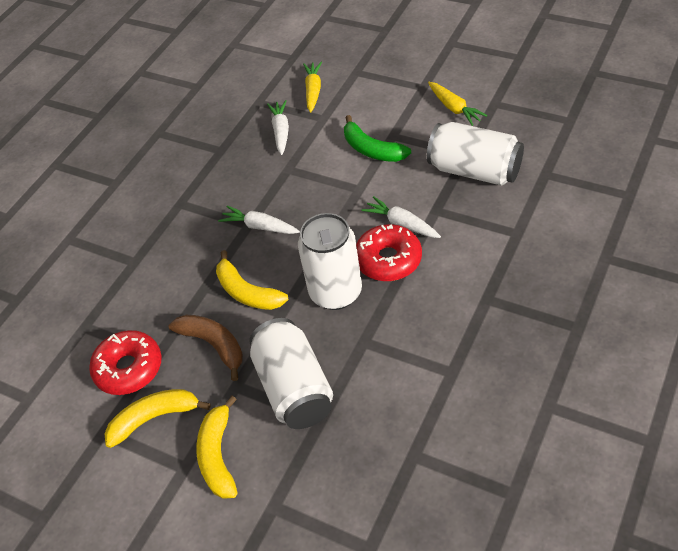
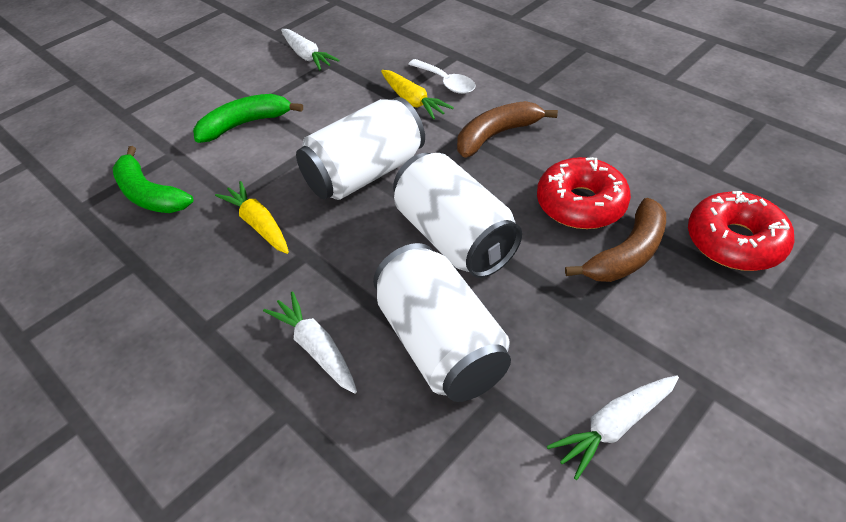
brown banana: [169,315,243,381] = 1 -> [457,101,558,158] [565,198,666,282] = 2
green banana: [344,115,411,162] = 1 -> [113,146,193,213] [193,94,303,143] = 2
white spoon: none = 0 -> [408,59,476,94] = 1
yellow banana: [105,389,211,448] [196,396,238,499] [216,250,288,310] = 3 -> none = 0

